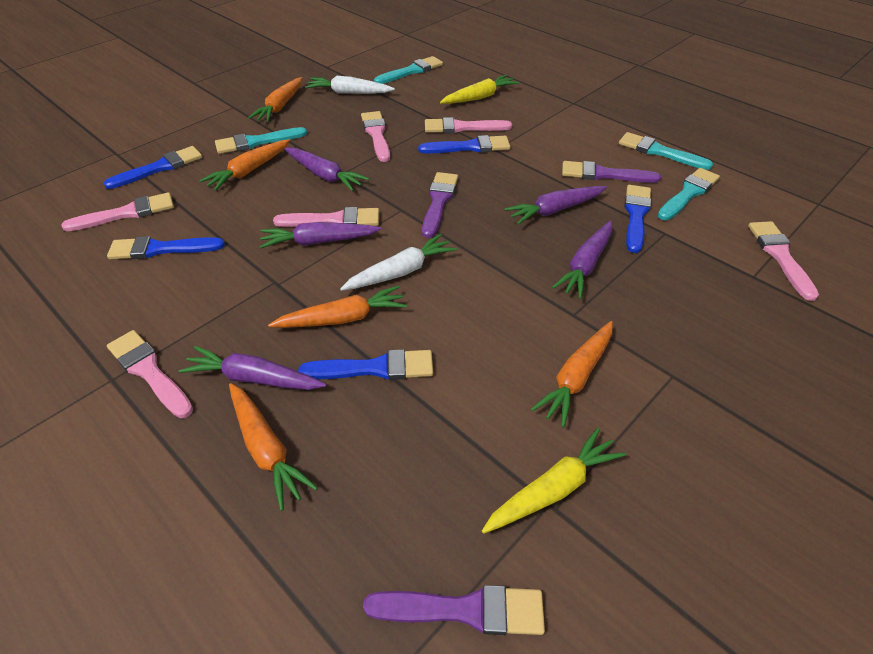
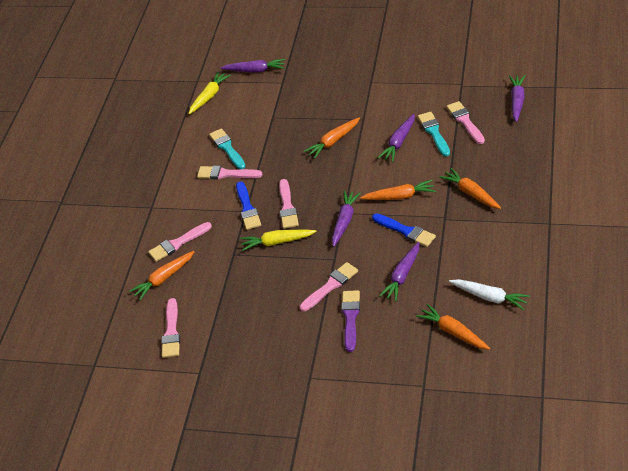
blue brush: [104,146,202,189] [107,236,225,260] [298,349,433,380] [418,135,511,153] [624,185,652,253] = 5 -> [236,181,261,230] [372,213,436,247] = 2
purple brush: [363,585,545,635] [422,172,458,238] [562,161,661,183] = 3 -> [342,290,360,352] = 1
turquoise brush: [215,127,307,154] [374,56,443,84] [619,132,713,170] [658,168,720,220] = 4 -> [209,128,246,169] [418,112,450,156] = 2
white carrot: [305,76,395,94] [340,234,457,291] = 2 -> [449,279,530,310] = 1

